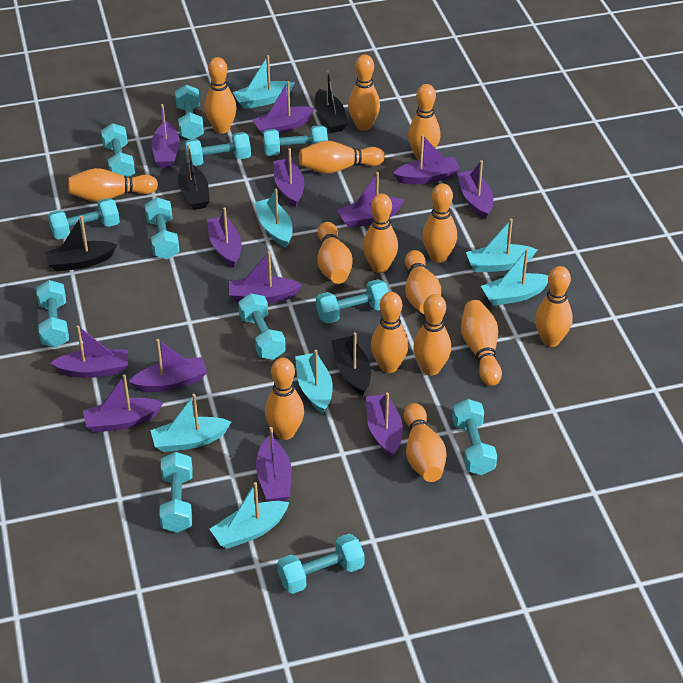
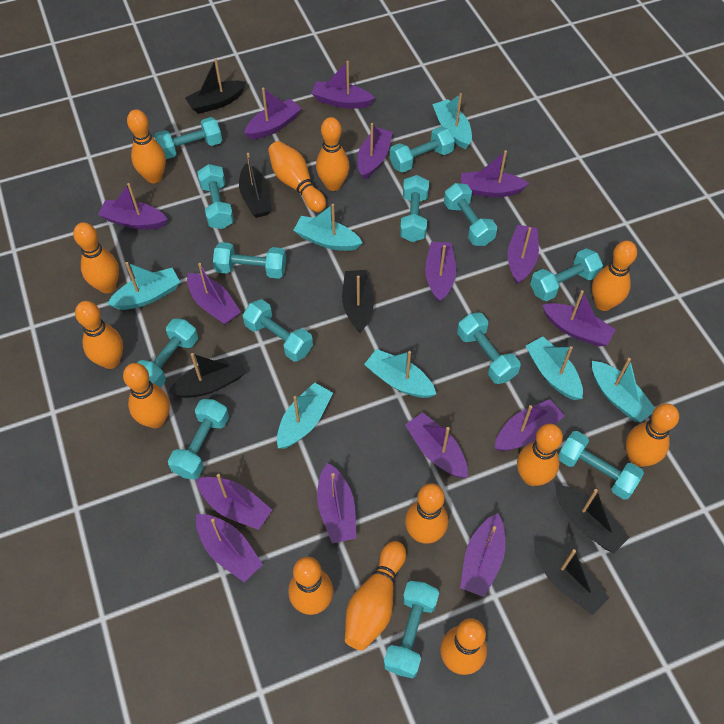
black boat: [45,216,117,272] [178,145,210,210] [315,70,348,133] [331,332,371,396] = 4 -> [168,353,246,398] [185,58,246,114] [239,153,272,218] [342,270,374,333] [534,541,609,615] [555,485,630,554] = 6
orange bowling pin: [68,168,158,202] [205,57,237,134] [265,358,304,440] [299,141,385,174] [317,222,353,284] [348,54,380,131] [363,194,398,273] [371,292,409,373] [404,403,446,482] [405,250,441,314] [408,84,441,160] [413,294,451,375] [422,183,457,263] [461,300,502,386] [535,266,573,347] = 15 -> [73,222,119,293] [75,301,123,369] [123,363,170,428] [127,109,166,183] [268,141,326,212] [288,557,333,615] [316,117,350,191] [345,541,406,651] [405,483,448,544] [440,618,487,675] [517,424,563,486] [592,241,637,311] [626,403,679,467] = 13
purple boat: [50,325,128,378] [83,374,163,432] [129,339,207,392] [151,104,180,168] [207,207,242,268] [229,251,302,303] [252,81,314,134] [256,427,292,501] [273,148,305,207] [337,172,404,228] [366,393,403,458] [393,134,460,184] [457,160,493,220] = 13 -> [98,183,168,230] [187,263,241,325] [196,474,272,530] [196,514,263,582] [244,88,302,139] [311,61,375,109] [317,463,356,543] [357,123,393,179] [405,412,468,478] [425,242,456,303] [460,513,505,597] [461,150,529,197] [495,399,565,451] [508,225,539,284] [542,290,616,347] = 15
turquoise dumbbell: [36,280,69,348] [48,198,120,240] [101,123,135,177] [145,197,180,259] [159,452,193,533] [175,85,204,140] [184,132,251,166] [238,293,286,360] [263,125,328,156] [277,534,365,594] [316,279,389,324] [452,399,497,475] = 12 -> [137,318,198,388] [154,117,222,159] [168,399,229,480] [197,164,234,229] [213,242,286,279] [243,299,313,362] [384,581,439,678] [389,126,455,172] [400,175,429,242] [444,183,497,246] [457,313,521,384] [530,248,603,301] [558,431,644,500] = 13

